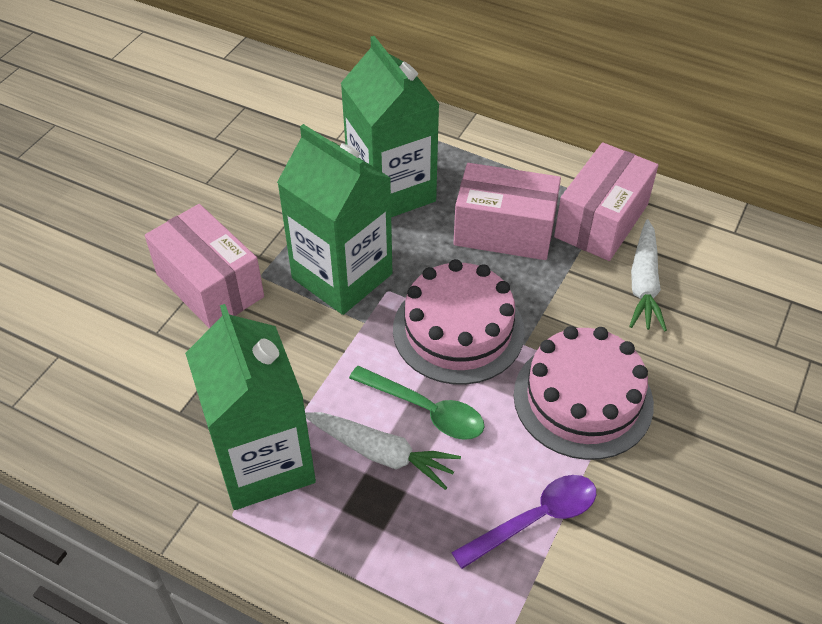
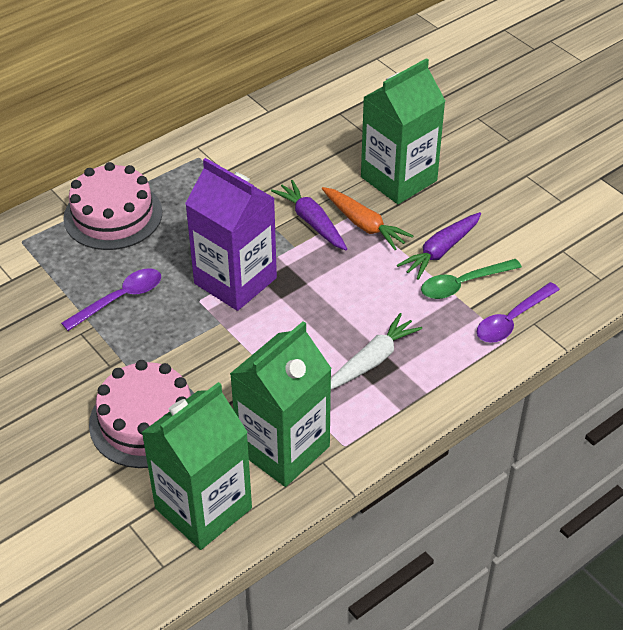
orange carrot: none = 0 -> [322,187,413,250] = 1
pink box: [145,204,264,329] [453,163,561,260] [554,142,658,261] = 3 -> none = 0
purple carrot: none = 0 -> [271,180,347,250] [397,212,481,280] = 2
purple carton: none = 0 -> [185,158,277,311] = 1
purple spoon: [451,475,596,569] = 1 -> [61,268,161,331] [477,282,560,343] = 2
white carrot: [305,412,461,490] [629,219,667,332] = 2 -> [331,313,422,389] = 1

